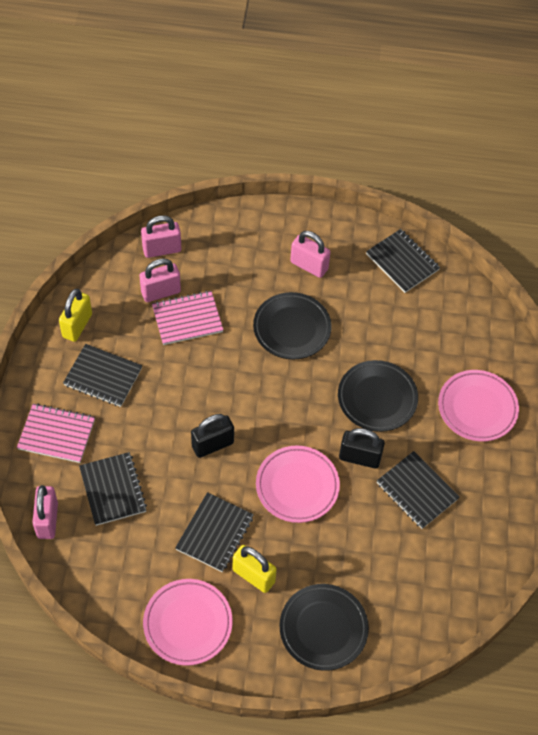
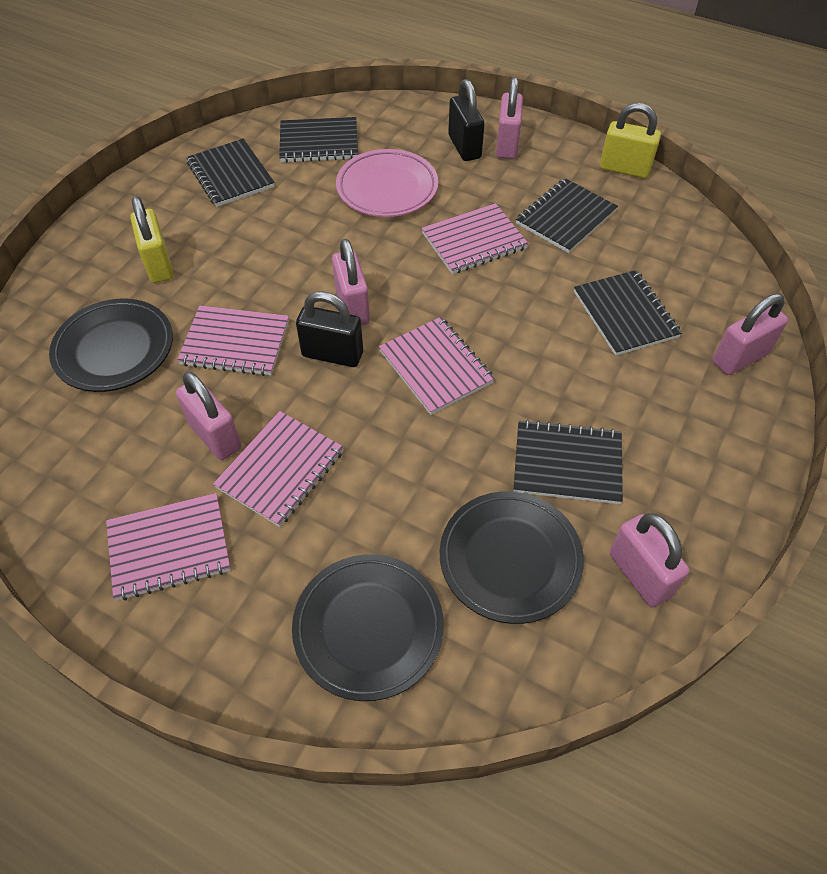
pink notebook: [17,403,95,463] [152,291,223,345] = 2 -> [106,493,231,600] [177,305,289,376] [213,411,344,527] [379,317,495,415] [422,203,529,274] = 5
pink padlock: [32,485,58,539] [139,258,181,302] [141,215,181,258] [290,231,331,278] = 4 -> [176,371,241,460] [332,238,370,326] [496,77,523,159] [610,513,690,607] [713,293,788,375] = 5
pink plate: [143,579,233,666] [256,446,340,523] [438,370,519,441] = 3 -> [336,149,438,217] = 1

